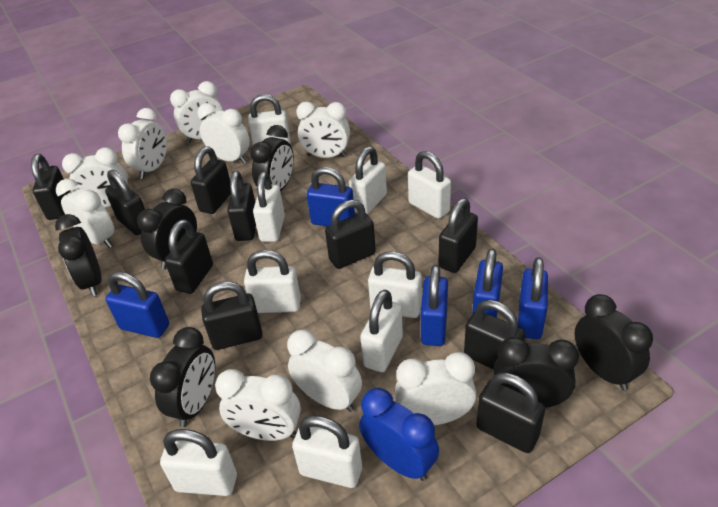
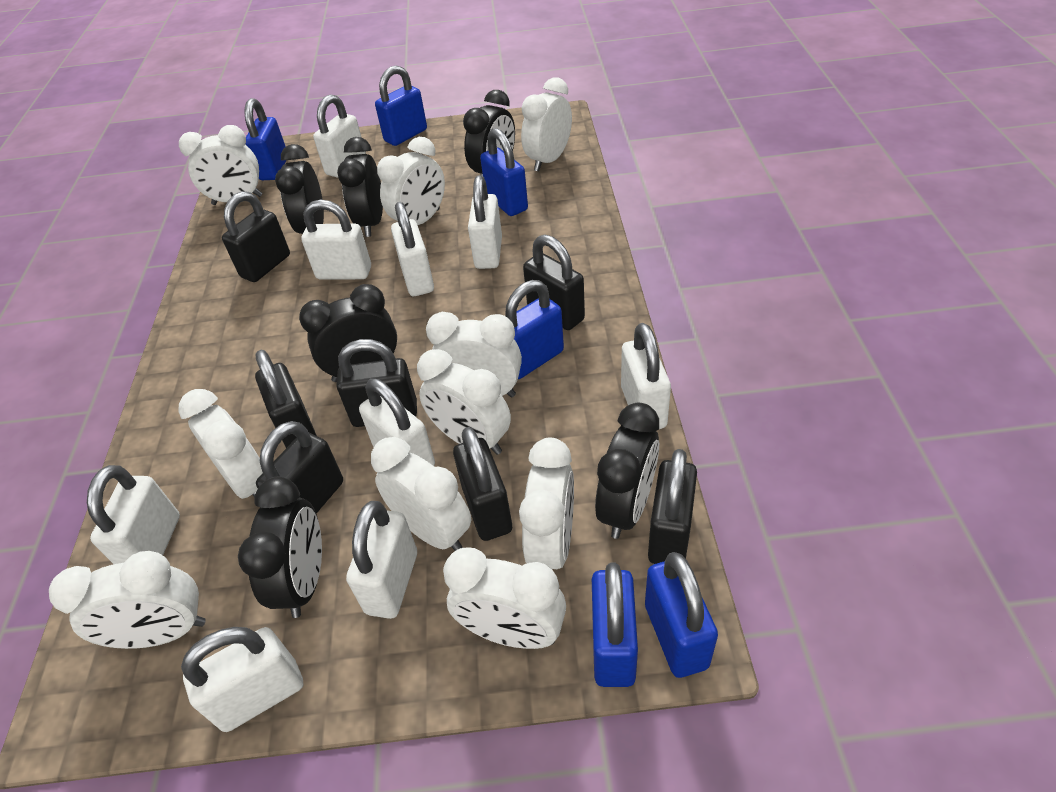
black padlock: [31,154,70,220] [105,169,145,235] [165,220,213,294] [190,147,231,214] [201,281,263,350] [227,171,256,241] [325,200,376,269] [439,198,478,273] [464,300,525,370] [476,373,545,453] = 10 -> [222,191,290,282] [255,350,317,448] [256,421,343,514] [336,339,417,427] [453,427,512,541] [523,235,585,330] [648,449,697,564] = 7
blue clock: [359,388,439,481] = 1 -> none = 0
blue padlock: [105,272,169,338] [307,167,355,226] [421,265,448,346] [472,248,503,318] [518,257,548,339] = 5 -> [244,98,286,180] [375,65,427,146] [480,128,528,216] [505,280,564,379] [592,562,638,687] [645,552,718,678] = 6
white clock: [56,179,114,248] [62,147,128,207] [118,108,167,179] [170,81,224,143] [198,103,250,164] [215,369,301,441] [287,329,362,412] [296,102,350,158] [395,352,476,425] = 9 -> [49,551,206,649] [178,389,263,499] [179,125,262,205] [371,437,471,551] [377,137,445,225] [417,349,511,455] [426,312,522,398] [443,548,566,649] [519,438,574,569] [521,77,572,172] = 10

